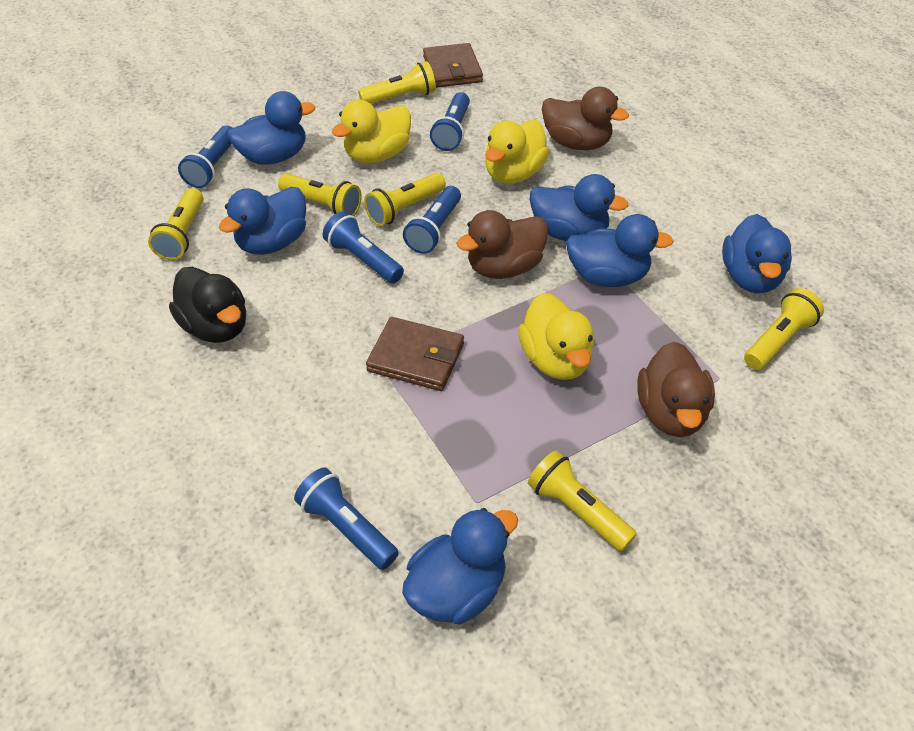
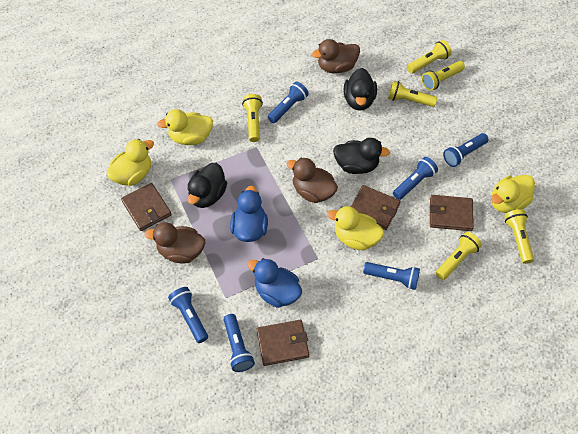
black duck: [169,267,246,343] = 1 -> [187,163,227,208] [333,138,390,174] [344,68,377,111] = 3
blue duck: [219,187,306,255] [227,91,315,164] [402,508,518,625] [530,174,629,241] [566,214,673,287] [722,214,792,293] = 6 -> [230,186,268,242] [247,258,302,308] = 2
blue flashlight: [178,126,232,188] [294,467,399,570] [323,211,404,283] [403,186,461,254] [430,92,470,151] = 5 -> [168,287,208,343] [224,314,255,372] [268,82,309,123] [363,262,420,290] [393,157,438,200] [443,133,488,167] = 6
brown wallet: [366,317,464,391] [423,43,483,88] = 2 -> [121,183,172,231] [257,320,309,366] [351,185,400,230] [430,195,474,231] = 4
yellow duck: [332,100,411,163] [485,120,549,184] [518,293,594,380] = 3 -> [106,139,154,186] [157,109,213,145] [327,206,384,251] [491,175,535,213] = 4

